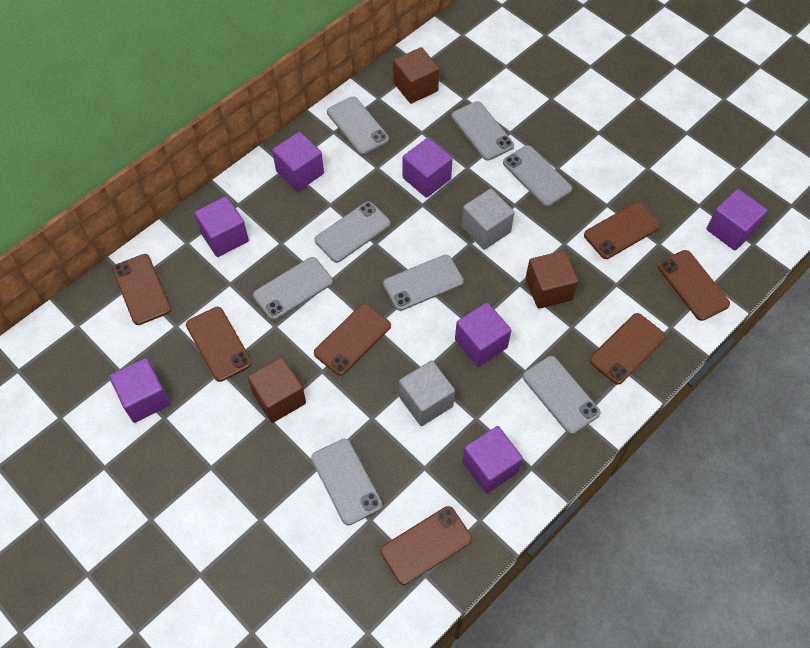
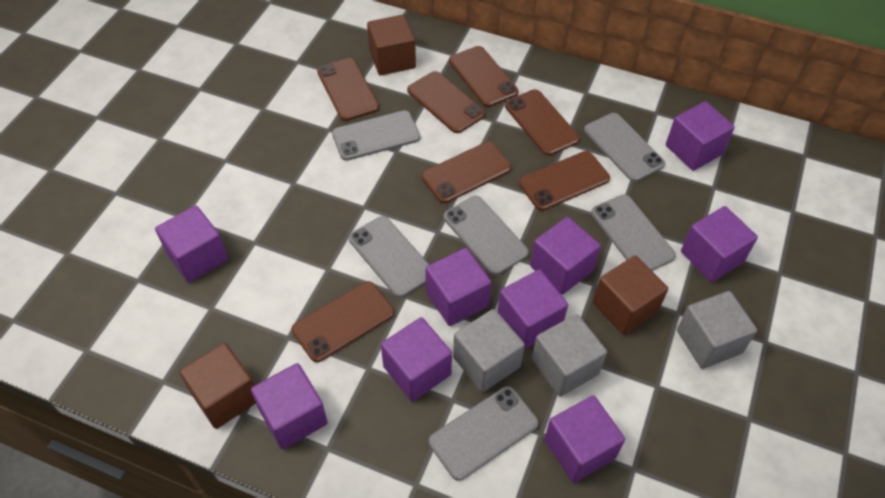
grey cube: [399,360,455,426] [461,189,515,250] = 2 -> [453,309,525,392] [532,314,607,397] [677,291,757,369] = 3
grey phone: [253,257,333,320] [311,439,382,525] [315,201,390,263] [327,96,389,155] [383,255,464,311] [451,101,514,161] [503,145,572,207] [523,356,601,434] = 8 -> [332,110,420,161] [349,216,429,297] [429,386,539,481] [443,196,529,275] [584,113,665,182] [591,194,676,271] = 6
purple cube: [109,358,170,423] [194,196,249,257] [272,132,324,191] [403,138,453,198] [455,302,511,367] [462,426,523,493] [707,189,768,250] = 7 -> [155,205,228,282] [251,363,328,449] [381,317,452,401] [425,248,492,326] [497,270,568,349] [530,217,601,295] [544,395,625,483] [666,101,735,171] [681,206,758,282] = 9

